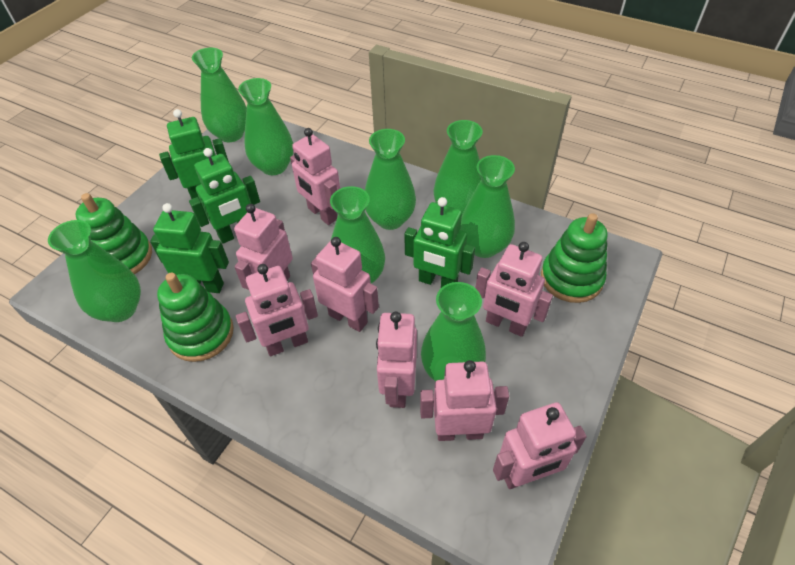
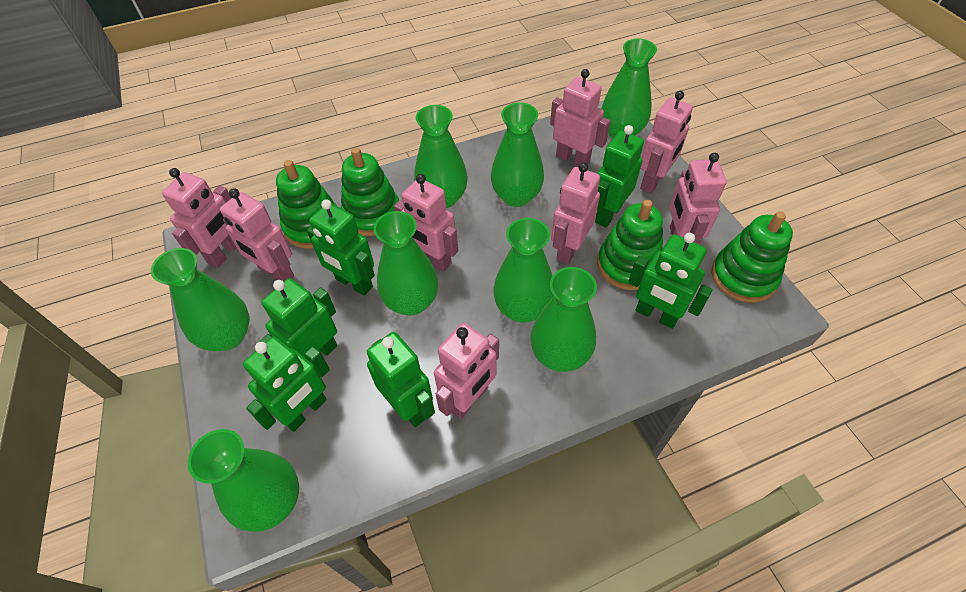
green robot: [150,203,229,293] [159,109,229,199] [189,148,260,244] [404,197,475,288] = 4 -> [243,337,330,432] [260,278,337,359] [307,199,375,296] [367,332,435,427] [595,125,644,227] [628,233,713,329] = 6
green stacking toy: [76,193,152,274] [157,273,234,362] [541,213,607,303] = 3 -> [276,160,337,248] [341,148,399,236] [597,200,663,290] [712,211,793,303] = 4

